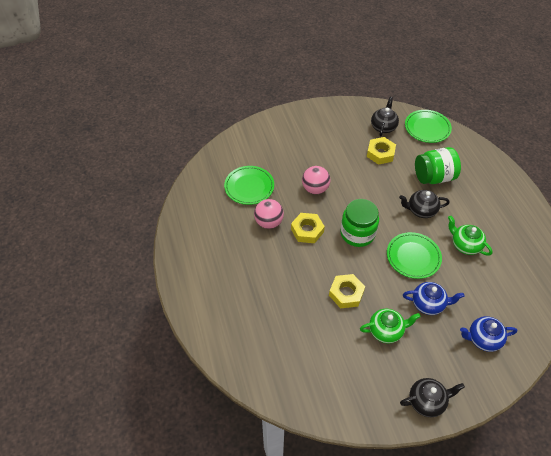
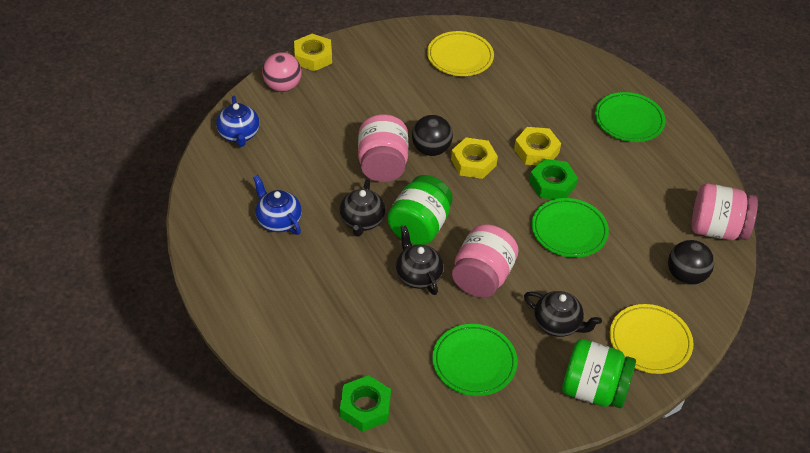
black ball: none = 0 -> [412,115,453,156] [668,240,714,285] = 2
green nut: none = 0 -> [340,375,391,432] [529,159,578,200] = 2
green teapot: [360,309,420,344] [448,216,493,256] = 2 -> none = 0
pink ball: [254,199,284,229] [302,166,330,194] = 2 -> [262,52,302,92] = 1
pink jar: none = 0 -> [358,114,408,182] [452,224,519,298] [692,183,758,240] = 3
yellow plate: none = 0 -> [427,31,494,76] [610,304,693,374] = 2

